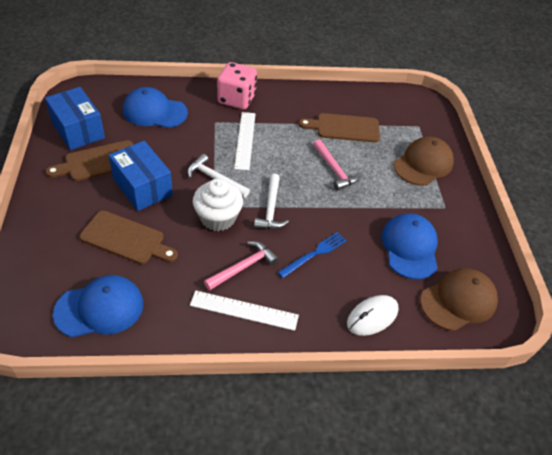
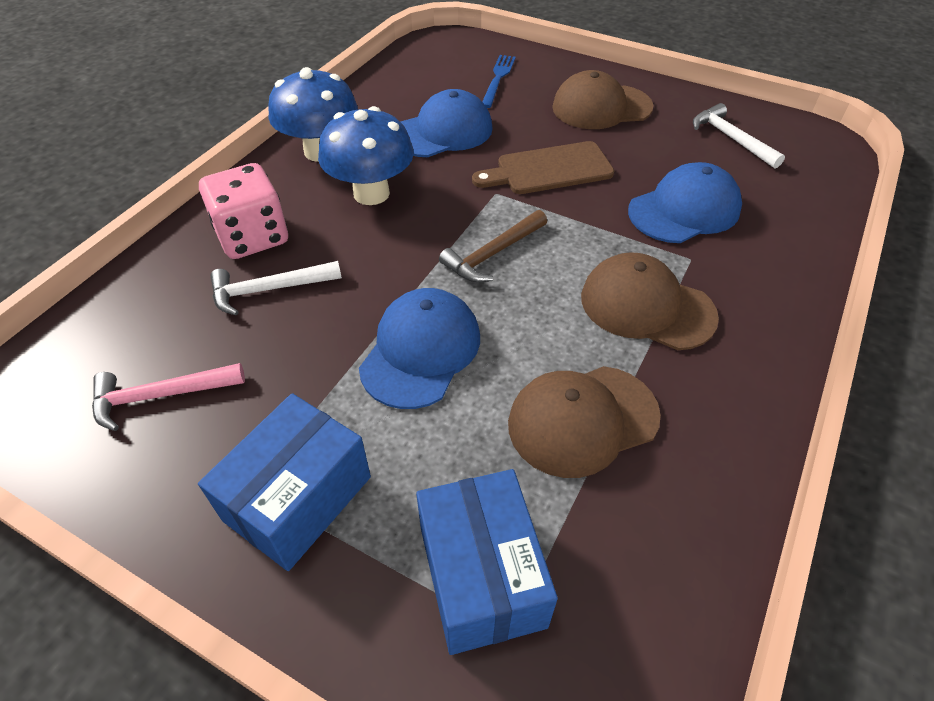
blue mushroom: none = 0 -> [268,67,358,162] [318,106,414,205] = 2
brown cap: [394,136,454,186] [420,268,498,331] = 2 -> [508,366,661,478] [552,70,653,129] [581,252,719,350] = 3
brown cutting board: [46,140,133,181] [79,211,178,264] [299,113,380,142] = 3 -> [472,141,614,194] = 1
brown hammer: none = 0 -> [439,210,547,283] = 1
pink hammer: [204,241,279,291] [313,140,360,191] = 2 -> [92,363,245,431] = 1
white cupcake: [193,178,243,231] = 1 -> none = 0
white mouse: [347,295,399,336] = 1 -> none = 0
white ruler: [190,290,299,331] [234,112,256,170] = 2 -> none = 0

